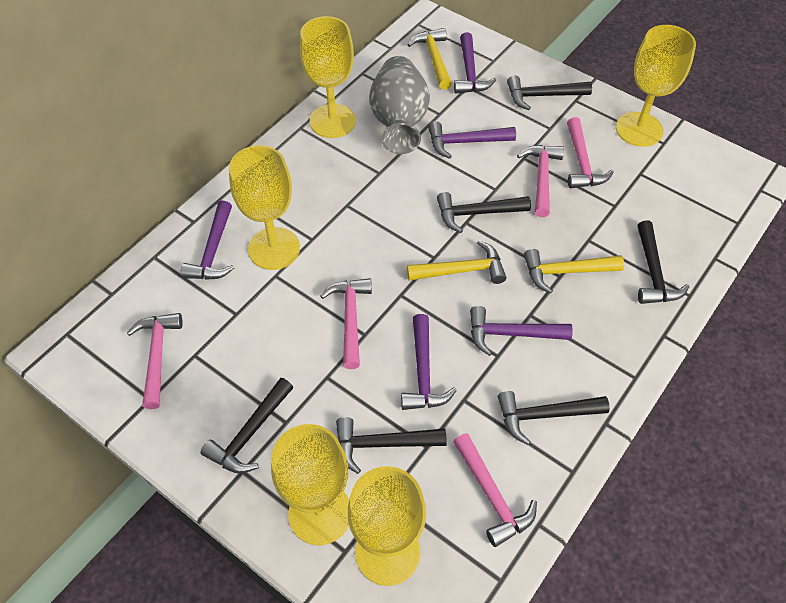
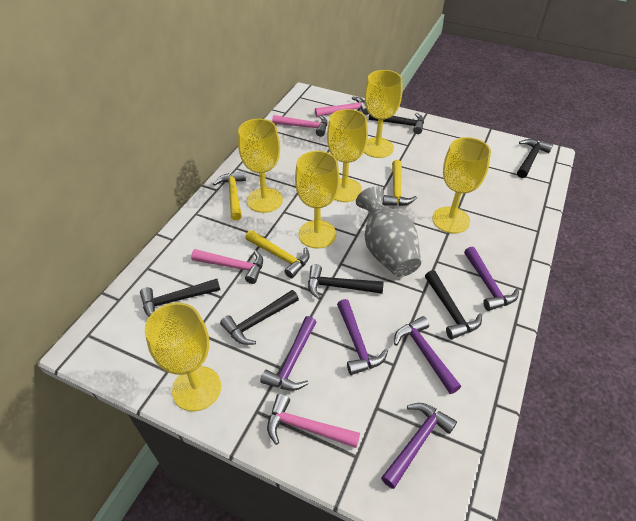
pink hammer: [127,313,183,409] [320,278,372,369] [453,433,537,547] [517,145,564,217] [567,117,614,188] = 5 -> [191,249,263,284] [267,394,360,448] [272,115,328,137] [315,97,369,117] = 4
yellow goblet: [229,145,300,270] [271,424,349,545] [300,16,356,138] [348,466,426,586] [616,25,696,147] = 5 -> [145,303,221,411] [238,119,283,213] [295,151,340,249] [327,109,368,202] [364,70,402,158] [432,137,491,234] = 6

